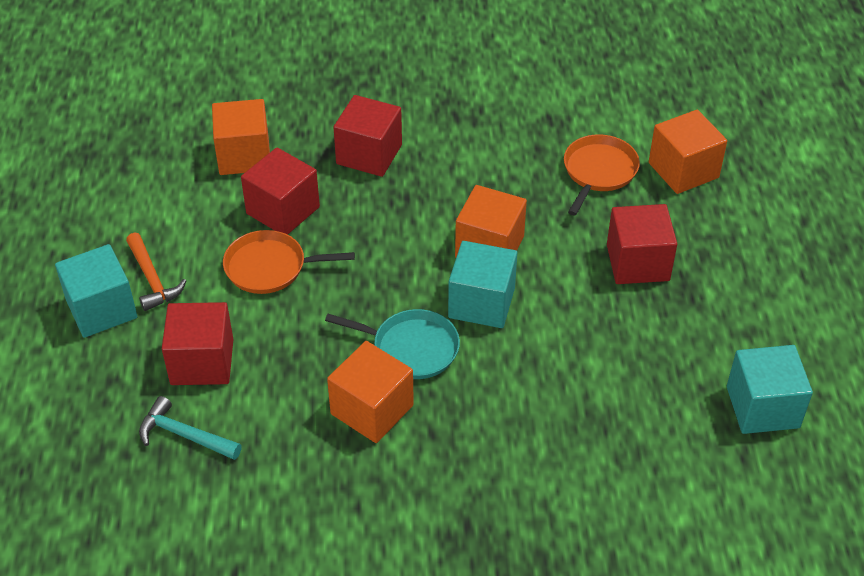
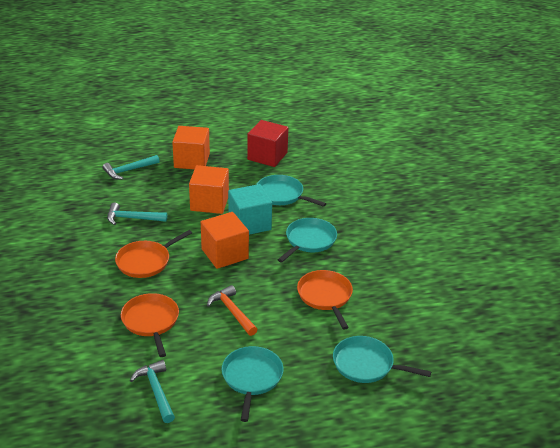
orange cube: [212,99,270,175] [327,341,414,443] [455,185,527,257] [649,110,727,194] = 4 -> [172,126,210,169] [189,165,229,214] [201,212,249,269] = 3
orange pan: [223,230,355,294] [564,135,640,215] = 2 -> [115,230,192,278] [121,293,179,357] [297,270,353,330] = 3
red cube: [162,302,233,385] [241,147,320,235] [333,95,402,177] [607,204,677,284] = 4 -> [247,120,288,167] = 1
turquoise cube: [55,244,137,338] [448,241,517,328] [727,345,813,434] = 3 -> [228,184,272,235] = 1
turquoise hammer: [139,396,242,460] = 1 -> [102,155,160,179] [107,203,167,225] [130,360,175,423] = 3
turquoise pan: [325,309,460,379] = 1 -> [222,346,283,422] [256,175,326,207] [278,218,337,262] [333,336,431,383] = 4

